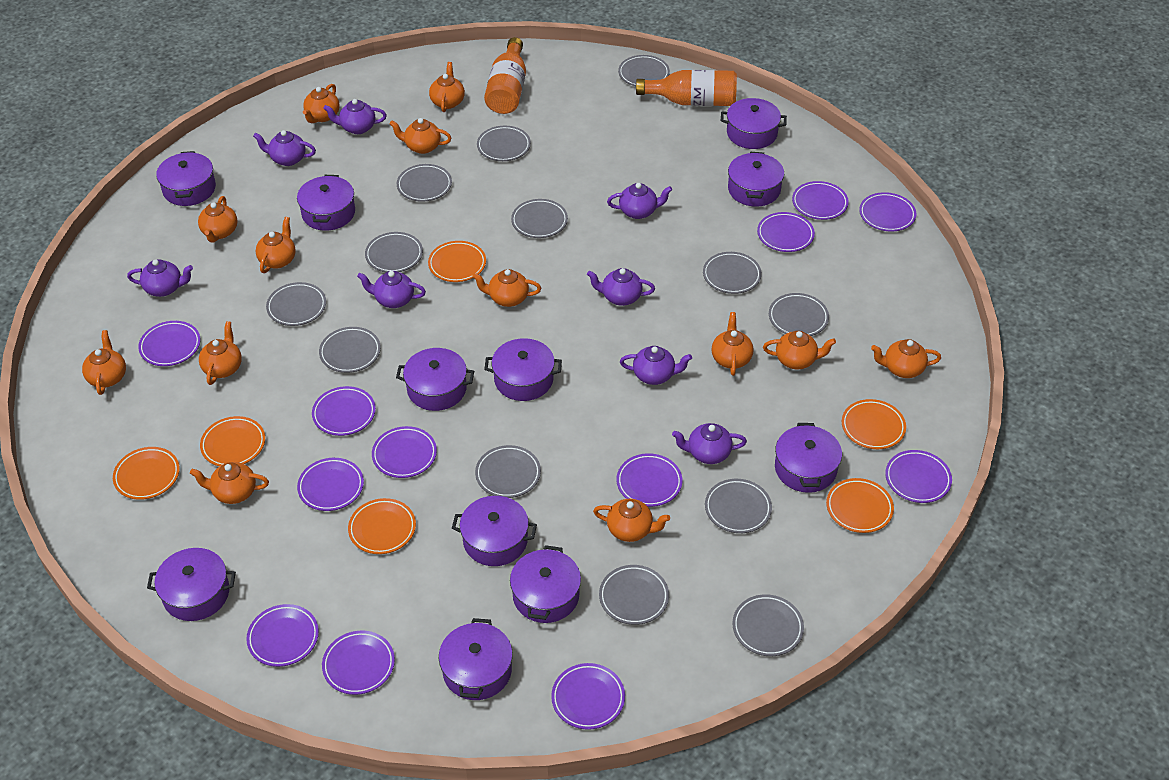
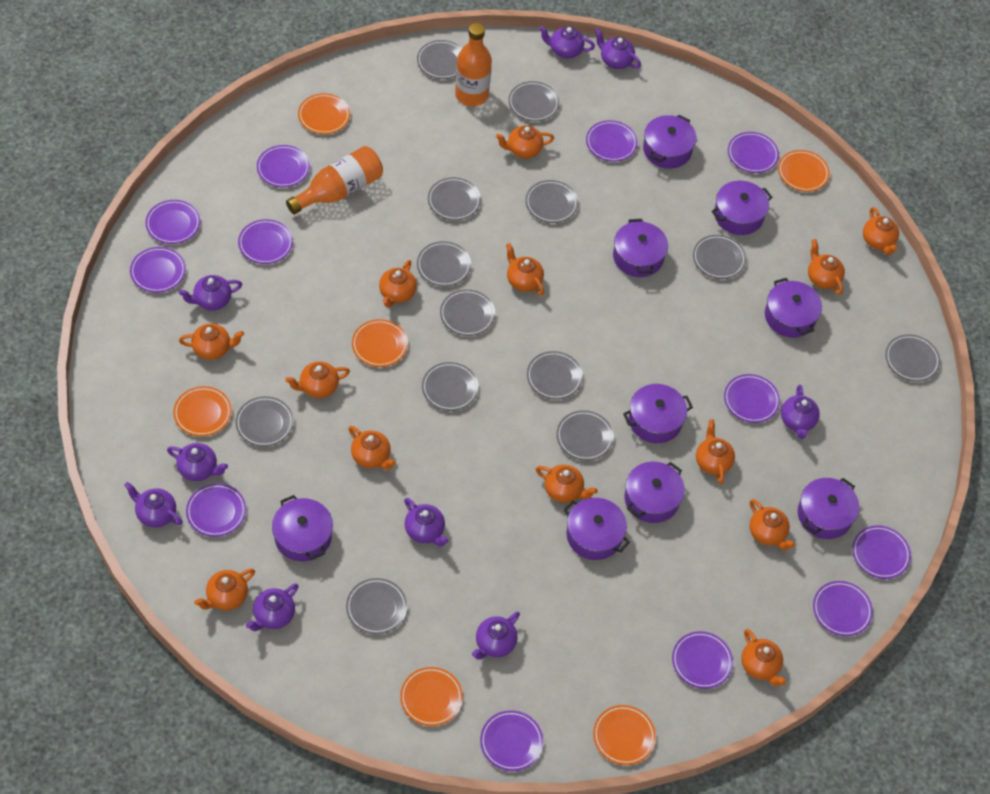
purple pot: [147,548,236,621] [156,151,216,206] [297,175,355,231] [396,348,474,411] [439,618,513,700] [452,496,537,566] [484,338,562,401] [510,545,581,623] [721,98,787,149] [728,152,784,207] [775,423,842,493] = 11 -> [272,495,333,561] [564,498,630,560] [613,219,668,277] [623,384,693,443] [625,462,685,523] [643,115,696,169] [711,181,773,235] [765,278,822,338] [798,478,859,539] = 9
purple teapot: [127,259,193,297] [253,130,316,166] [323,99,387,134] [357,271,426,308] [587,268,655,306] [607,183,672,219] [620,346,692,385] [672,423,747,464] = 8 -> [124,482,183,528] [167,443,228,481] [178,275,242,311] [246,583,299,631] [404,498,448,547] [472,612,520,660] [539,26,595,59] [595,28,641,69] [781,384,820,439] = 9

